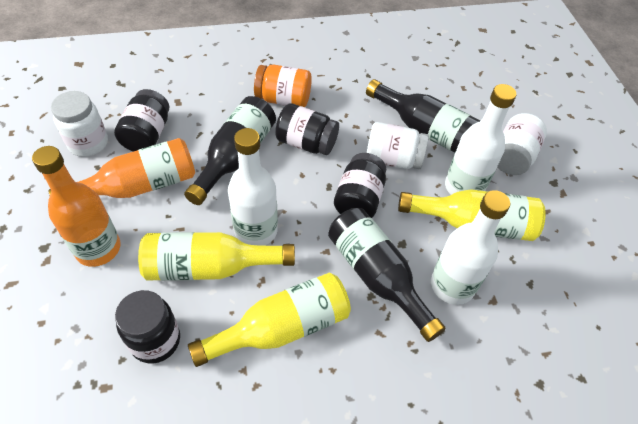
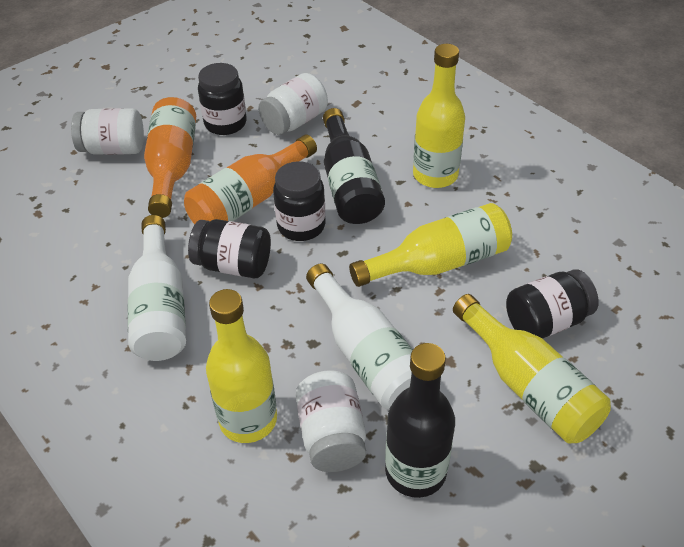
black bottle: [184,96,276,205] [328,208,445,342] [366,79,480,153] = 3 -> [323,108,385,224] [385,343,455,498] = 2
orange jar: [254,65,312,107] = 1 -> none = 0
white bottle: [228,128,278,246] [431,190,510,305] [445,84,517,195] = 3 -> [128,215,186,361] [306,264,413,410] = 2
yellow bottle: [138,232,295,281] [188,272,351,367] [398,189,546,241] = 3 -> [206,289,277,443] [349,203,512,287] [413,44,465,188] [453,294,611,443] = 4

